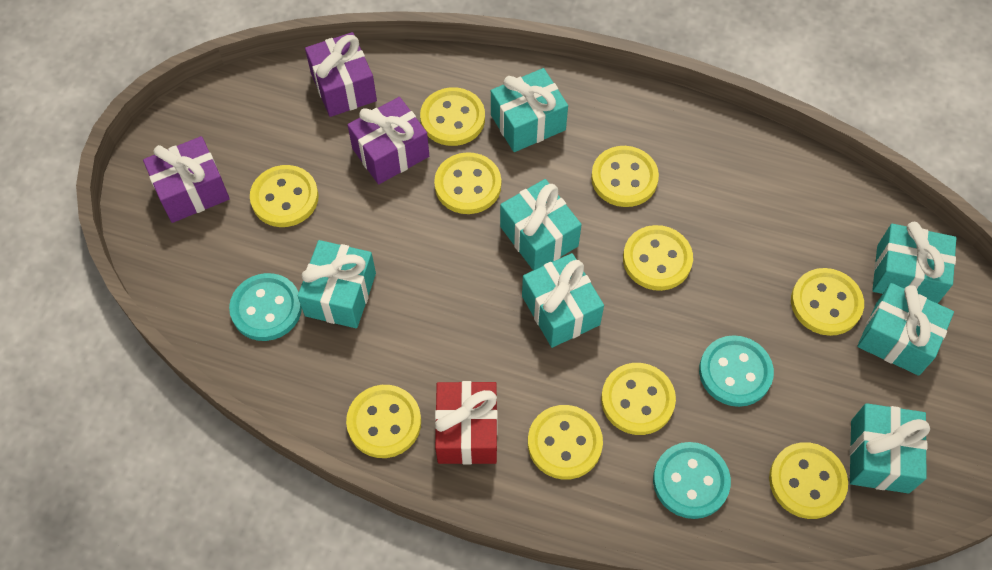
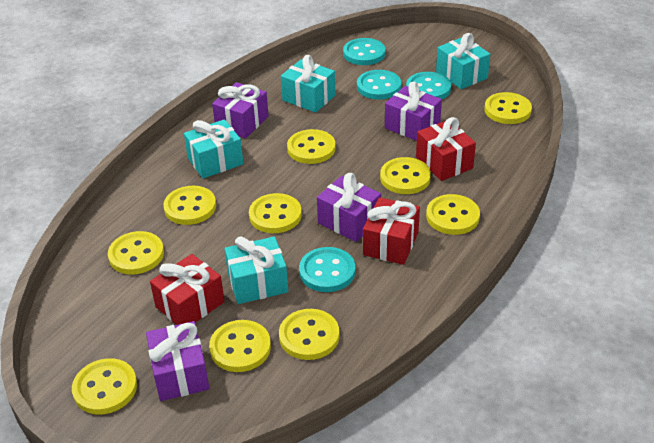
purple gift: [143,136,230,223] [305,32,377,117] [348,97,429,184] = 3 -> [146,321,209,401] [212,82,269,139] [317,173,381,242] [385,82,442,141] = 4
red gift: [435,381,498,465] = 1 -> [150,254,225,325] [363,197,420,265] [416,117,476,181] = 3
turquoise button: [229,273,302,341] [653,442,731,519] [699,335,774,407] = 3 -> [299,247,356,292] [343,38,386,65] [357,70,401,100] [406,72,451,99] = 4
turquoise gift: [298,240,376,328] [491,68,568,152] [500,179,582,270] [522,253,604,348] [850,403,930,493] [857,283,954,376] [872,222,956,304] = 7 -> [184,119,244,179] [224,236,288,304] [281,55,335,113] [436,33,490,89] = 4

